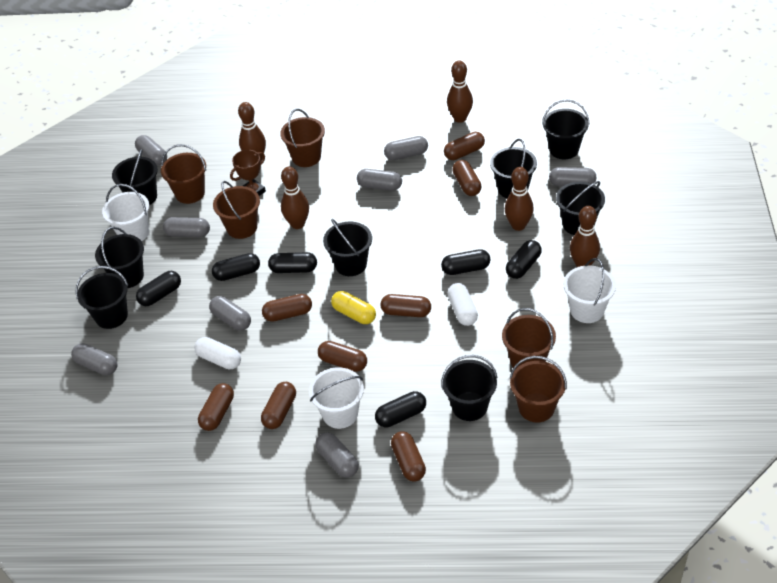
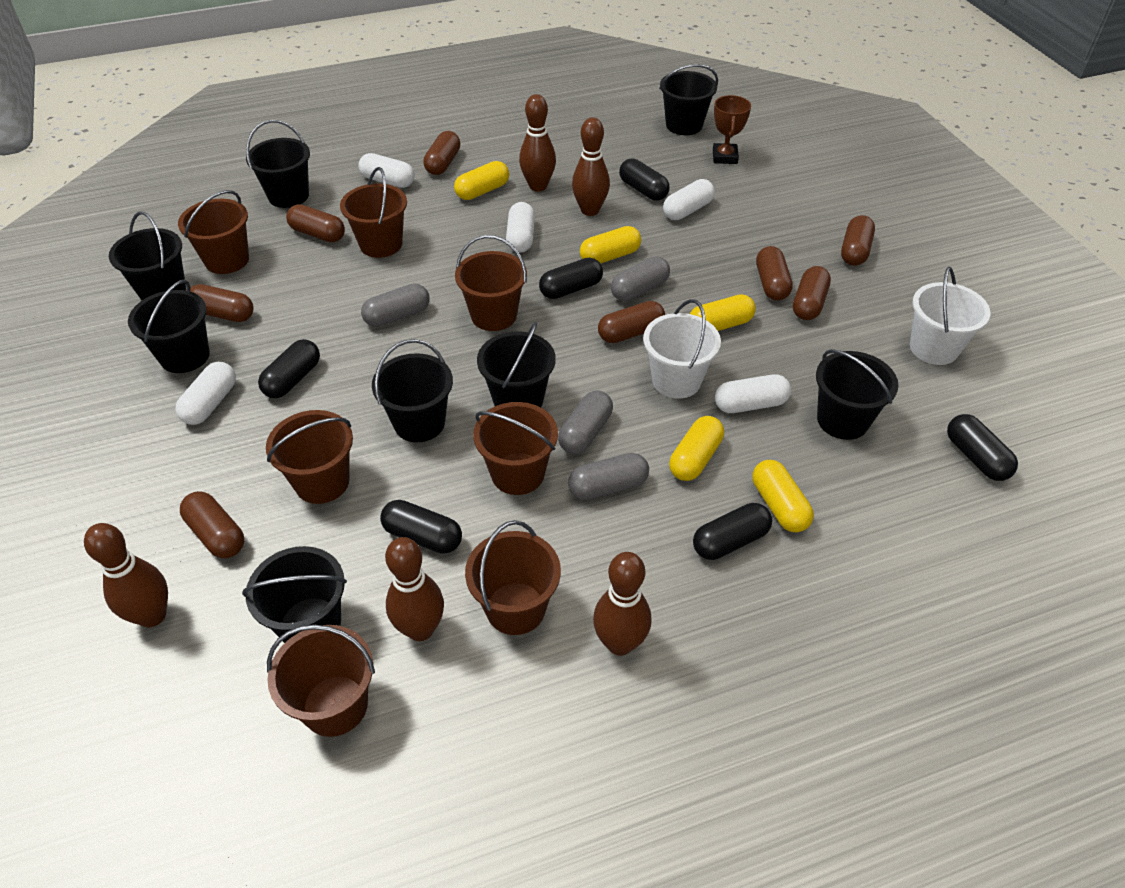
brown bucket: [161,144,206,204] [213,181,260,239] [280,109,325,167] [502,308,556,368] [510,356,567,423] = 5 -> [178,190,249,274] [266,410,353,504] [267,624,375,737] [340,167,407,258] [455,235,527,331] [465,520,561,635] [473,402,558,495] = 7
grey capsule: [71,343,117,375] [135,135,167,166] [163,217,210,237] [209,296,251,331] [315,433,359,478] [357,169,402,191] [384,136,428,160] [549,167,597,187] = 8 -> [361,283,430,327] [558,390,613,454] [568,453,649,500] [611,256,670,301] = 4
white bucket: [102,184,149,241] [309,367,364,429] [564,258,616,323] = 3 -> [643,299,721,399] [910,267,991,365] = 2
white capsule: [194,337,241,369] [447,283,478,326] = 2 -> [175,362,236,425] [358,153,415,188] [506,202,535,253] [663,179,715,220] [715,375,791,413] = 5
yellow capsule: [331,291,376,324] = 1 -> [454,161,509,200] [580,226,641,264] [669,416,724,481] [690,294,756,331] [753,460,814,532] = 5

